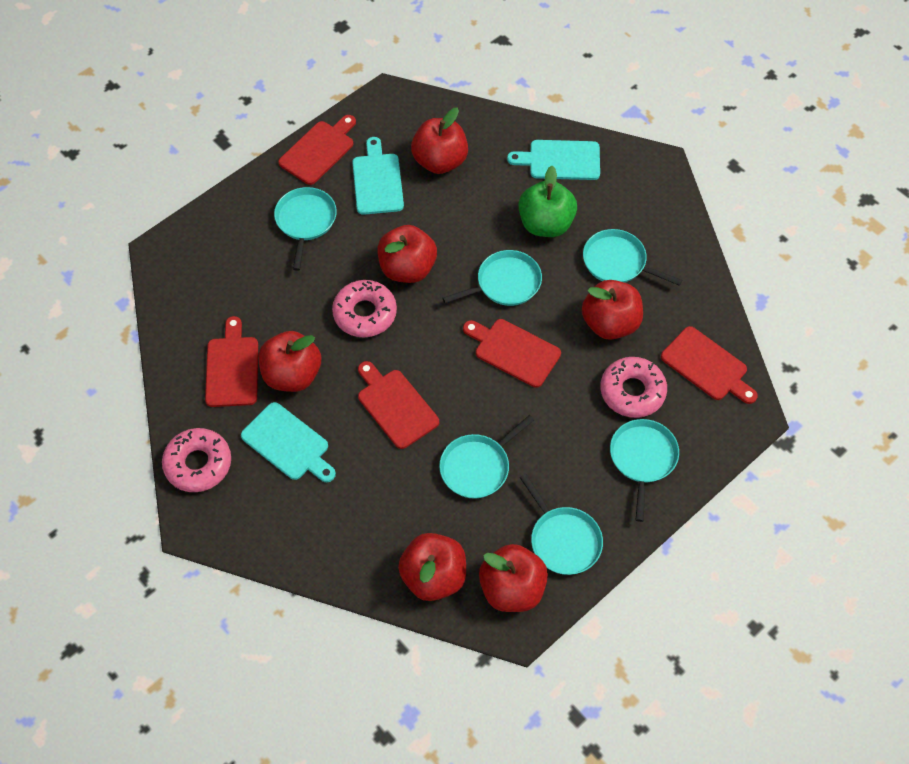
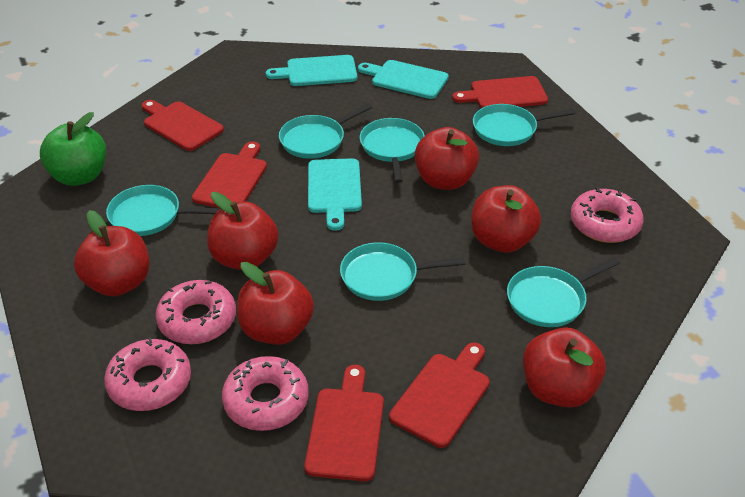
pink donut: [162,428,231,492] [332,280,397,338] [600,357,667,418] = 3 -> [104,337,191,411] [156,280,236,344] [222,356,309,431] [571,187,644,243] = 4

